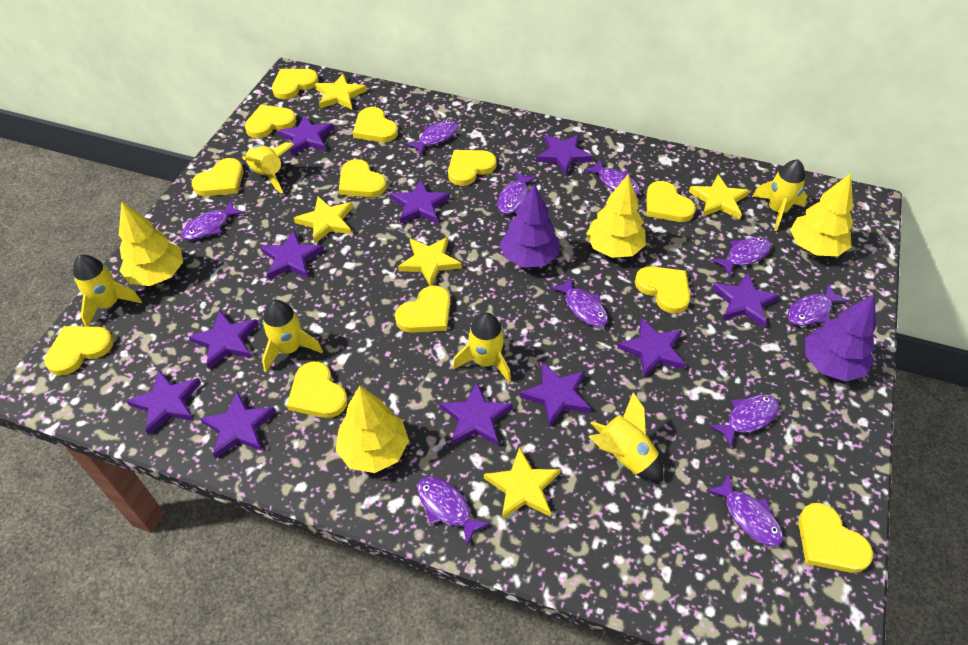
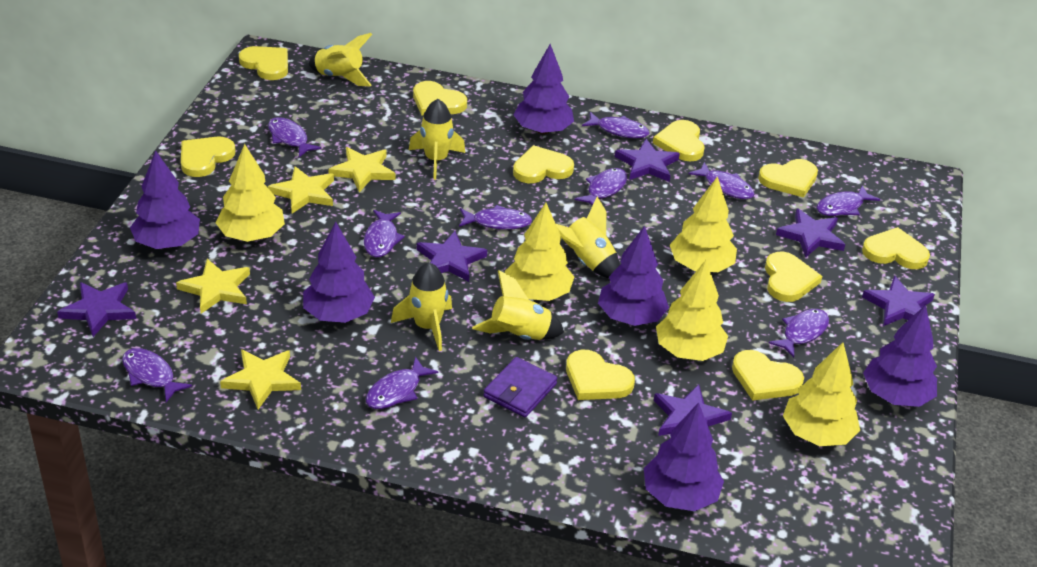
purple star: [126,370,201,435] [189,310,258,369] [200,391,276,459] [260,230,324,279] [278,115,334,156] [391,180,450,224] [440,382,512,446] [520,362,591,427] [536,135,593,175] [617,318,686,377] [712,272,780,327] = 11 -> [57,282,136,337] [417,231,487,282] [615,139,680,182] [654,384,732,436] [776,208,845,257] [862,275,935,326] = 6
purple tree: [500,183,560,268] [805,295,876,381] = 2 -> [130,151,200,249] [303,222,375,323] [514,44,574,134] [598,226,669,326] [644,402,724,511] [863,305,937,407] = 6
purple wallet: none = 0 -> [483,357,557,417] = 1
yellow heart: [44,326,114,376] [192,158,243,196] [245,105,297,138] [272,69,319,99] [287,361,348,418] [339,159,386,197] [353,107,398,142] [395,285,450,333] [448,150,497,186] [635,266,690,314] [647,181,696,222] [798,503,873,573] = 12 -> [181,137,236,177] [239,46,288,80] [413,81,467,115] [513,145,574,183] [566,350,635,400] [653,120,705,161] [732,350,804,401] [758,159,818,198] [765,252,822,302] [862,227,930,269] = 10
yellow rocket: [73,255,142,327] [242,142,294,193] [262,300,323,372] [452,313,511,383] [588,392,664,482] [752,159,808,231] = 6 -> [309,33,372,86] [391,262,452,351] [409,99,465,180] [472,270,564,340] [556,197,620,279] = 5
yellow star: [294,196,353,244] [315,73,367,110] [398,237,462,286] [484,447,560,519] [689,174,750,219] = 5 -> [176,259,250,314] [220,349,301,409] [268,166,334,214] [328,147,395,192] = 4
yellow tree: [119,201,183,286] [336,386,409,473] [586,174,646,258] [790,173,853,256] = 4 -> [216,144,285,242] [505,203,574,301] [656,260,728,361] [670,176,737,272] [783,342,860,446] = 5

